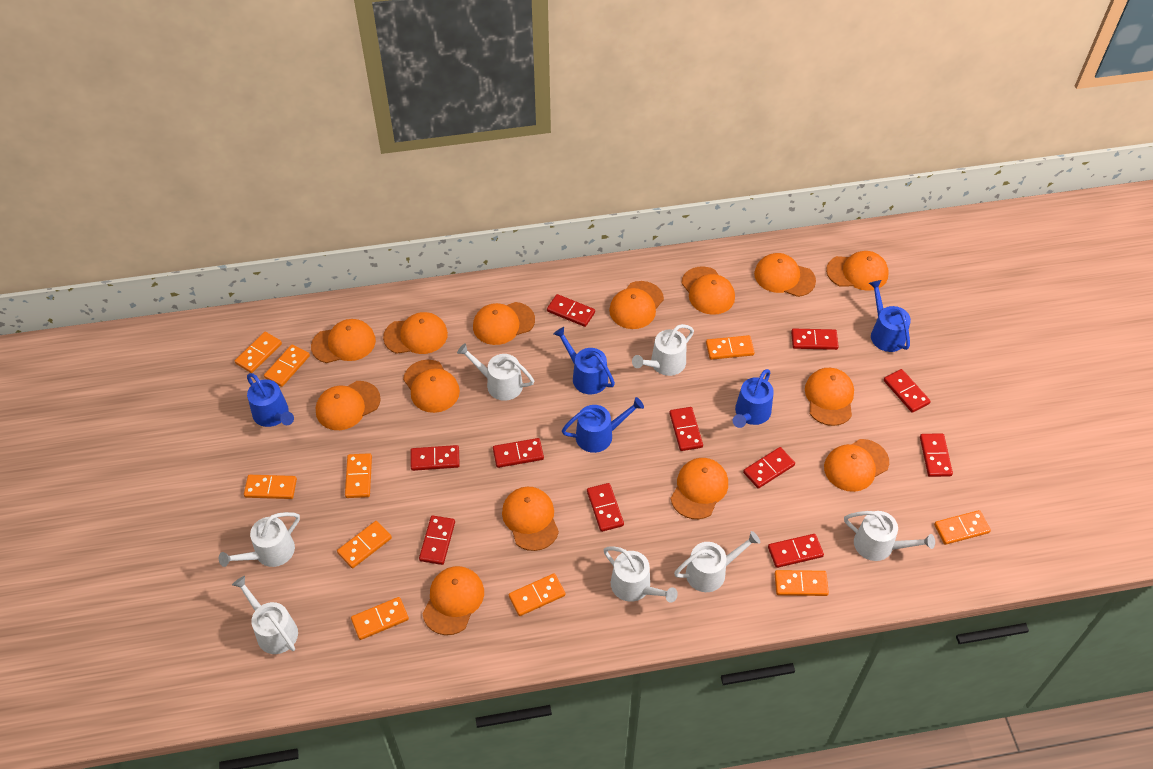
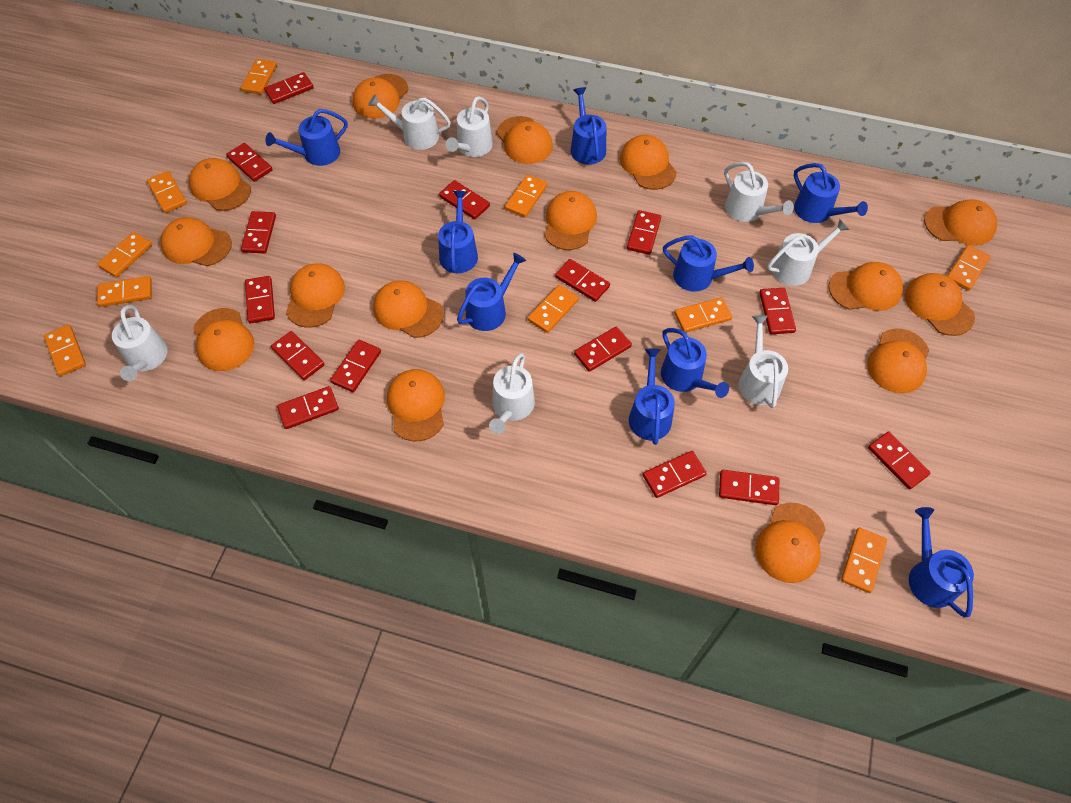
blue watering can: [247,373,294,427] [553,327,615,394] [562,397,644,453] [733,369,774,428] [869,280,911,352] = 5 -> [266,109,348,166] [438,191,478,273] [457,253,526,331] [571,87,606,165] [629,348,675,445] [661,328,729,398] [663,235,754,292] [794,163,868,223] [909,507,974,618] = 9
orange cap: [311,319,376,363] [316,381,381,430] [383,312,448,354] [403,360,460,413] [422,566,484,635] [473,302,535,345] [502,487,559,551] [609,281,664,329] [671,458,728,519] [681,266,735,315] [754,253,816,297] [805,368,854,426] [824,439,889,492] [826,251,889,291] = 14 -> [161,217,232,266] [189,158,251,211] [193,308,254,371] [286,263,345,328] [352,74,408,119] [373,280,444,338] [387,369,445,441] [497,116,553,164] [544,191,597,250] [620,135,677,190] [755,503,826,583] [829,262,903,311] [867,329,929,393] [905,273,975,336] [924,199,997,246] = 15
red domino: [411,445,460,471] [419,515,455,565] [493,438,544,468] [547,294,595,327] [587,483,624,532] [669,407,703,451] [743,447,795,489] [768,534,824,568] [791,328,839,350] [884,369,931,413] [920,433,953,477] = 11 -> [226,143,273,182] [241,211,276,254] [245,276,275,323] [264,72,314,104] [271,331,325,380] [277,386,339,429] [330,340,381,392] [439,180,490,219] [555,259,610,302] [574,326,632,372] [627,210,661,255] [643,451,707,498] [719,470,779,505] [759,288,796,334] [868,431,931,490] = 15

